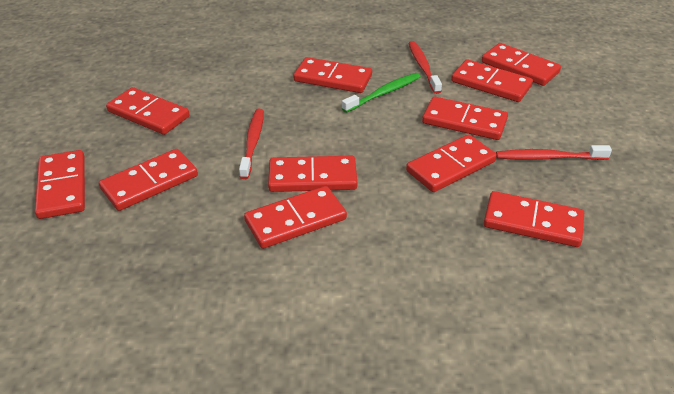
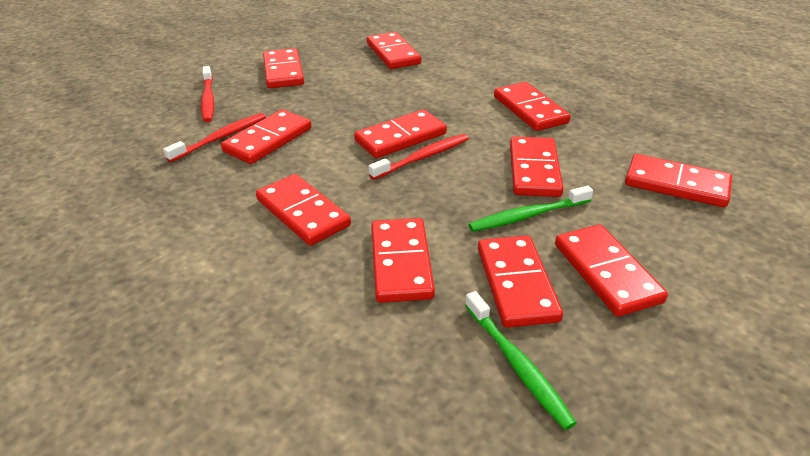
green toothbrush: [342,73,421,113] = 1 -> [465,291,577,430] [468,186,593,232] = 2

